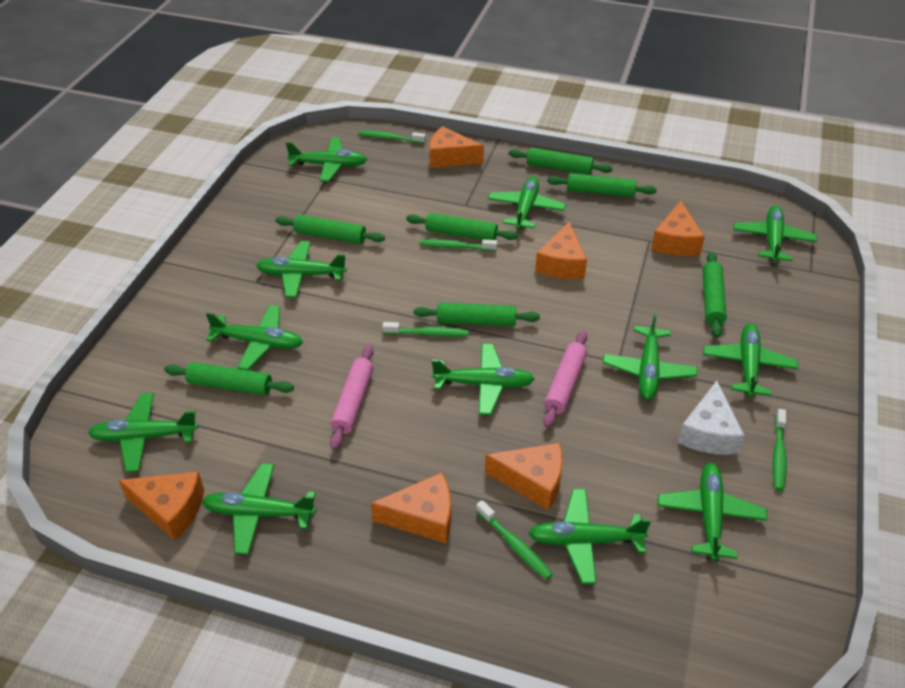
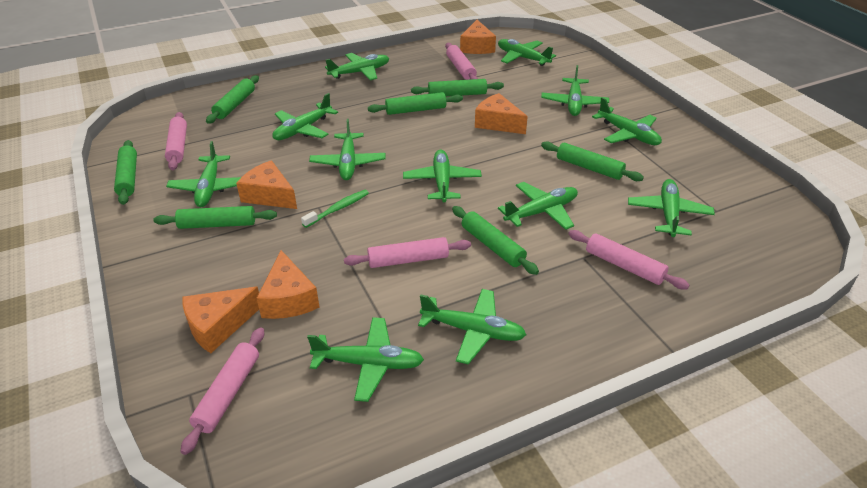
green toothbrush: [359,131,426,144] [382,322,468,337] [420,239,498,251] [476,500,553,580] [773,409,787,491] = 5 -> [301,190,369,228] = 1
orange cheese: [118,472,204,541] [371,472,451,544] [429,126,484,168] [485,443,563,510] [535,221,587,279] [651,201,705,256] = 6 -> [182,287,259,353] [236,160,297,209] [257,250,320,319] [460,20,496,54] [475,93,528,134] = 5
pink rolling pin: [330,345,374,450] [543,331,587,428] = 2 -> [165,112,187,170] [181,327,264,455] [344,237,471,268] [445,43,478,80] [568,230,690,289] = 5
white cheese: [678,381,745,455] = 1 -> none = 0

